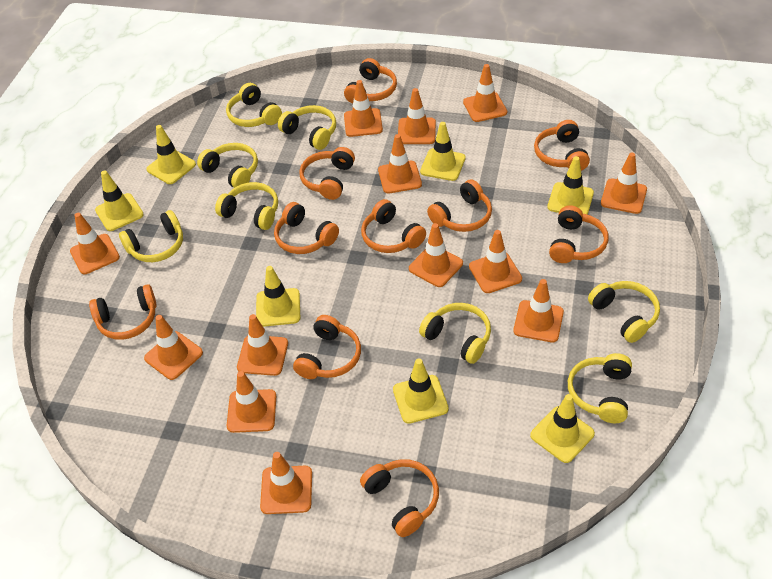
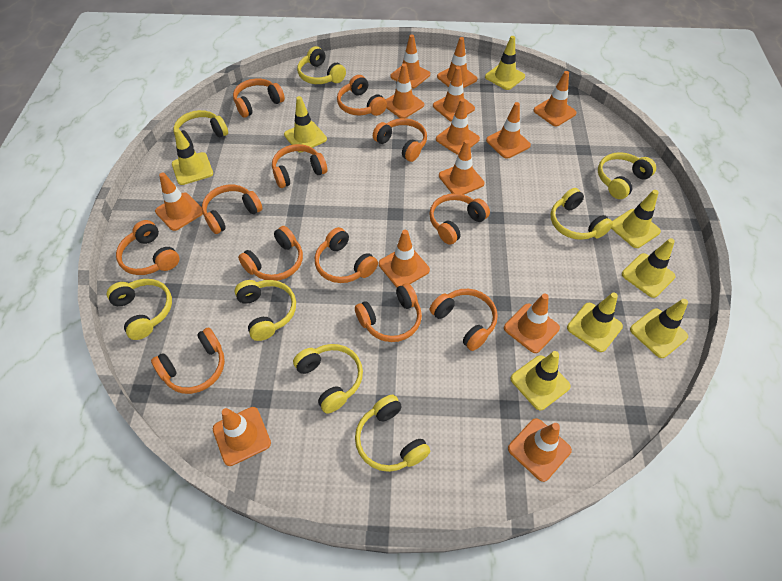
orange headphones: [89,284,157,340] [274,202,339,254] [293,315,361,379] [299,147,355,200] [344,58,397,104] [360,459,439,537] [361,199,426,253] [427,179,492,232] [534,120,590,171] [549,205,608,263] = 10 -> [116,220,179,275] [151,328,225,394] [202,185,262,234] [233,78,285,118] [238,226,303,281] [272,144,327,188] [315,227,378,283] [337,75,387,116] [355,283,422,342] [373,118,427,162] [429,193,490,245] [430,289,498,351] = 12
yellow traffic cone: [95,170,144,231] [146,125,196,184] [256,266,300,327] [393,358,449,424] [420,122,466,181] [530,394,595,463] [547,156,594,215] = 7 -> [172,129,213,185] [284,96,327,152] [485,36,525,90] [510,351,571,410] [567,292,623,352] [611,190,661,248] [622,238,675,298] [630,299,688,358] = 8

